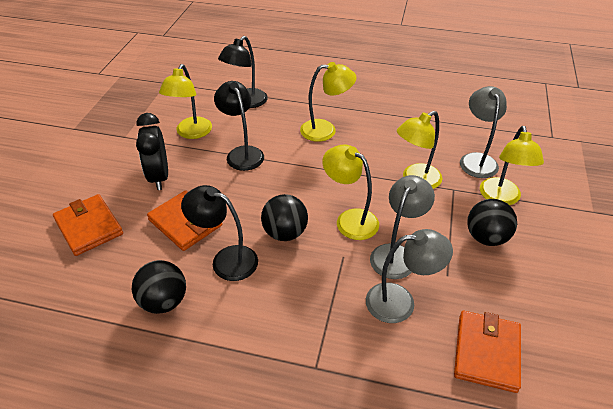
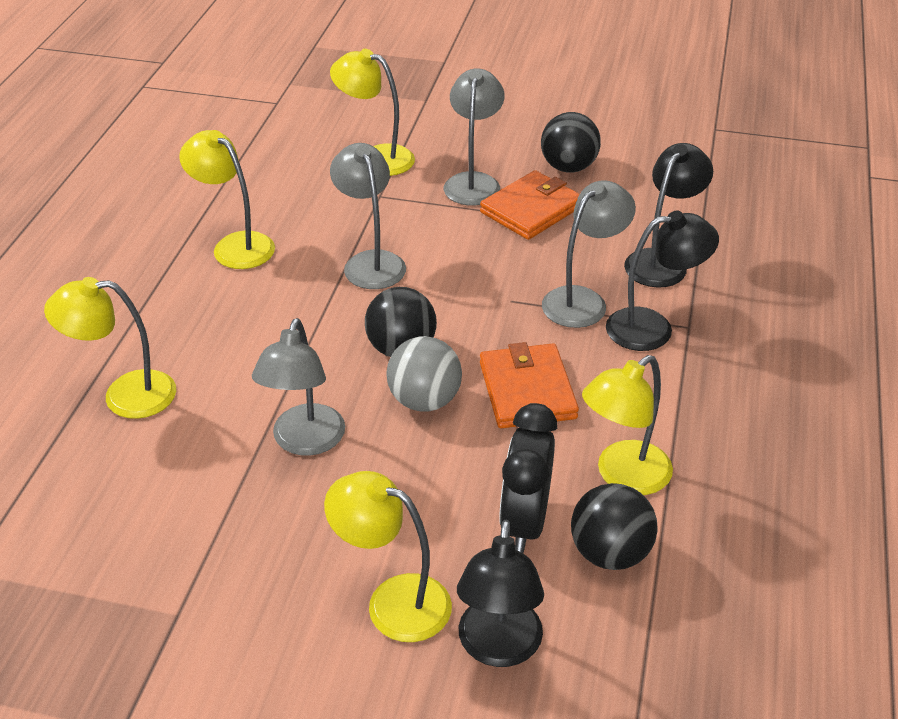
grey ball: none = 0 -> [386,336,462,411] = 1
grey lamp: [366,229,453,323] [370,175,435,279] [460,86,507,178] = 3 -> [252,318,345,456] [330,143,406,289] [444,68,504,205] [542,180,636,328] = 4
orange wallet: [53,194,123,256] [147,190,222,251] [454,311,521,393] = 3 -> [480,170,580,240] [480,342,579,428] = 2

